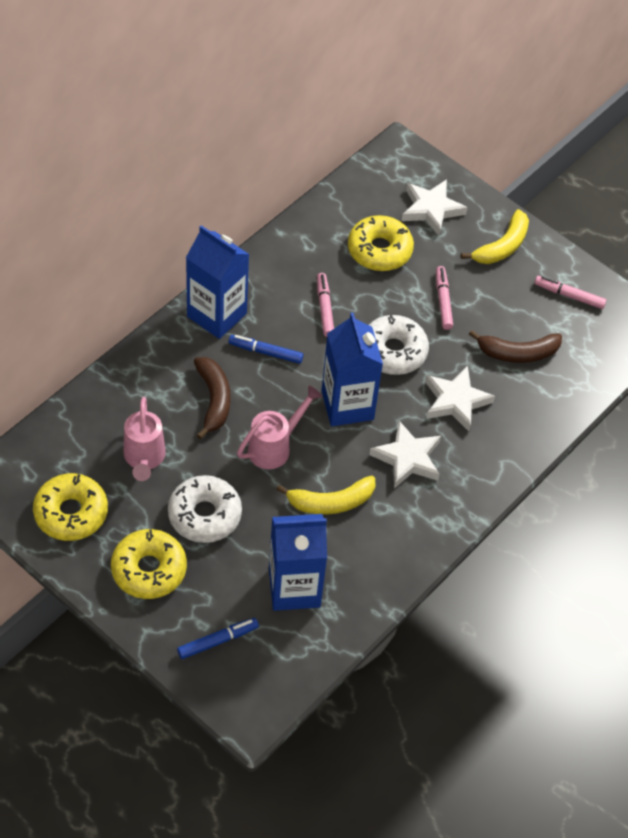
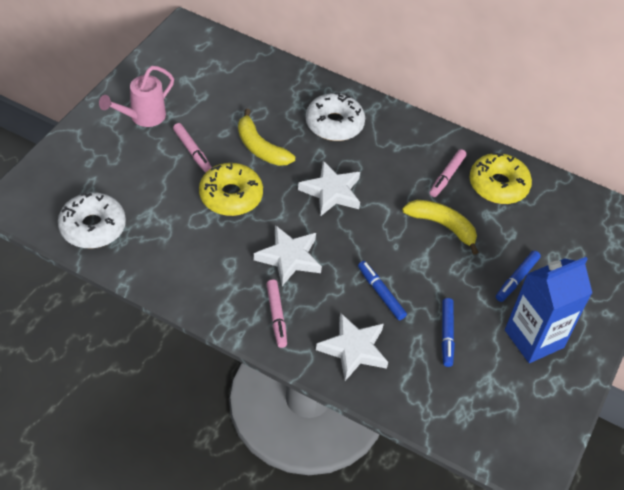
blue carton: [186,225,249,339] [269,514,327,611] [322,312,383,426] = 3 -> [505,257,592,363] = 1
blue marker: [177,618,259,659] [229,335,303,364] = 2 -> [358,261,407,320] [442,298,455,367] [496,250,541,302] = 3
brown banana: [194,357,231,439] [469,330,562,363] = 2 -> none = 0
pink watering can: [124,397,166,481] [237,385,322,469] = 2 -> [99,66,174,127] = 1
yellow donut: [33,473,108,541] [111,529,187,599] [348,215,414,271] = 3 -> [199,163,263,216] [470,153,532,204] = 2

